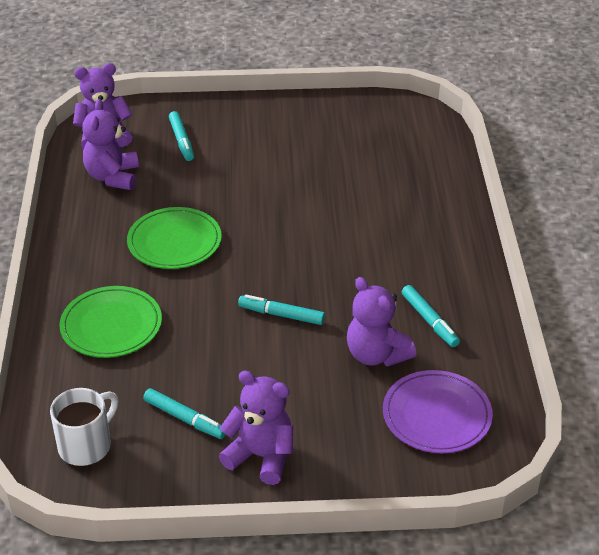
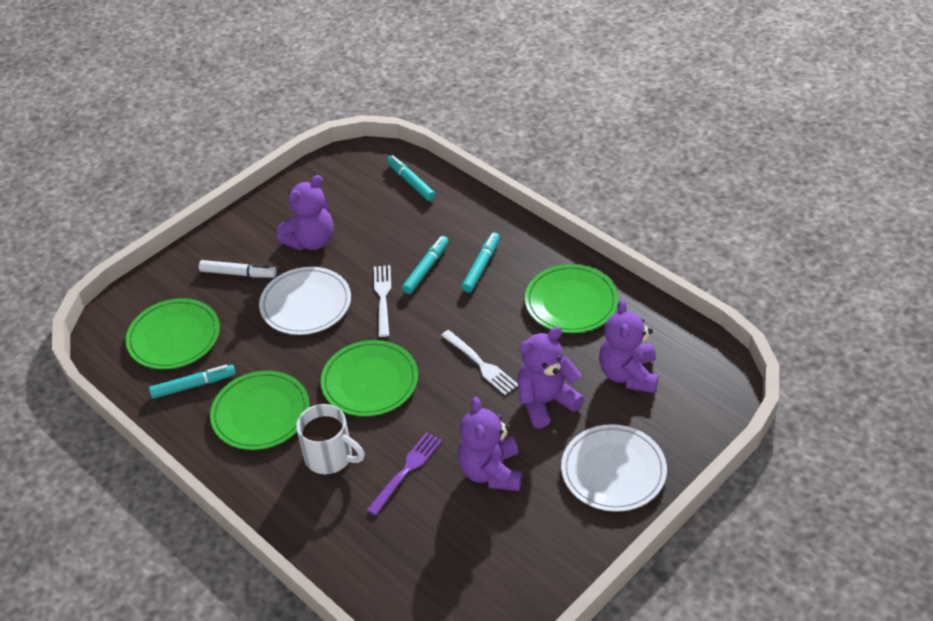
green plate: [59,286,162,358] [127,207,222,269] = 2 -> [126,298,220,369] [210,371,310,450] [321,340,418,416] [525,264,618,333] = 4
purple fork: none = 0 -> [367,432,442,516] = 1
purple plate: [383,370,493,454] = 1 -> none = 0
white fork: none = 0 -> [374,265,391,337] [441,330,518,395] = 2
white marker: none = 0 -> [199,260,277,278] = 1
white plate: none = 0 -> [259,267,351,335] [561,424,667,512] = 2

